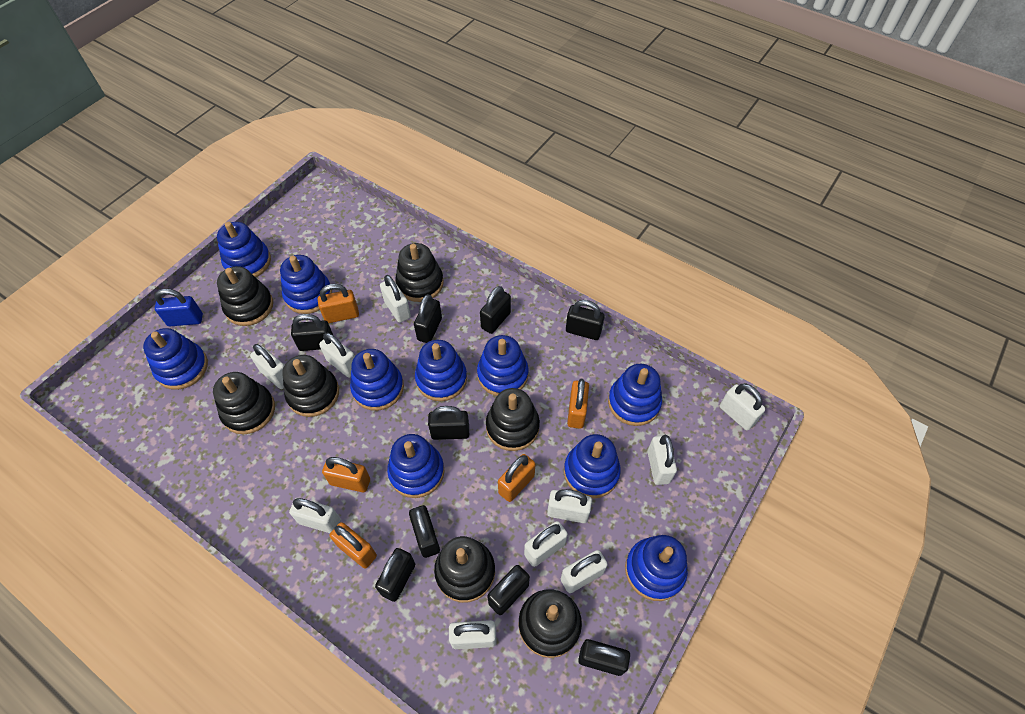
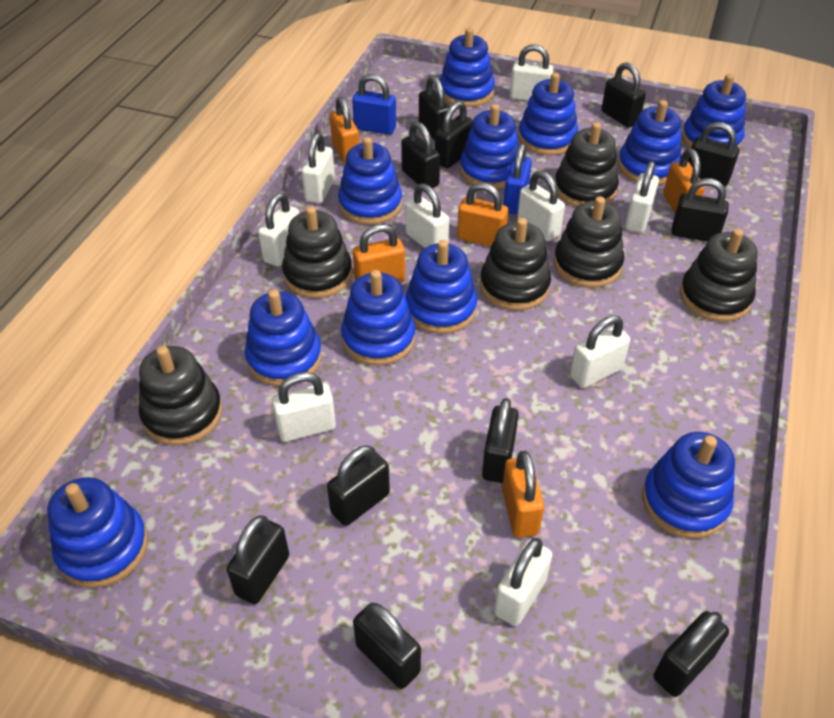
black padlock: [291,314,333,351] [375,548,415,602] [409,505,440,558] [414,294,442,343] [428,406,469,440] [480,286,511,334] [487,565,530,615] [566,300,605,340] [578,639,630,676] = 9 -> [227,516,289,604] [327,445,390,526] [353,603,421,689] [401,122,440,188] [419,76,452,141] [435,101,473,169] [482,398,519,483] [601,62,646,128] [654,611,729,697] [671,178,729,242] [688,122,739,187] = 11
black stacking toy: [213,372,275,434] [217,266,273,326] [282,355,339,417] [395,243,444,302] [434,536,495,603] [486,388,540,451] [518,589,582,658] = 7 -> [139,346,223,445] [282,206,352,298] [480,218,551,311] [554,196,624,288] [555,122,619,207] [680,229,758,322] = 6
blue padlock: [154,289,203,326] = 1 -> [352,74,396,135] [503,143,532,214] = 2
blue stacking toy: [143,328,208,390] [217,222,271,277] [280,255,332,314] [350,349,404,411] [387,434,445,498] [415,340,467,401] [477,335,529,396] [564,434,621,498] [608,364,662,426] [625,535,688,601] = 10 -> [47,477,148,588] [245,290,322,386] [338,137,402,225] [341,270,416,366] [406,240,477,334] [440,28,495,107] [460,104,519,189] [518,73,578,156] [618,100,682,185] [642,432,735,539] [682,74,746,149] = 11
white padlock: [250,344,284,389] [289,498,340,533] [319,333,355,378] [380,275,411,323] [449,620,497,649] [524,521,568,567] [547,489,592,523] [561,550,608,593] [647,435,677,485] [719,384,765,431] = 10 -> [258,193,299,266] [272,372,336,442] [302,133,335,203] [405,183,449,248] [494,538,552,626] [510,44,554,101] [517,171,565,241] [570,315,630,388] [625,161,659,233] = 9

